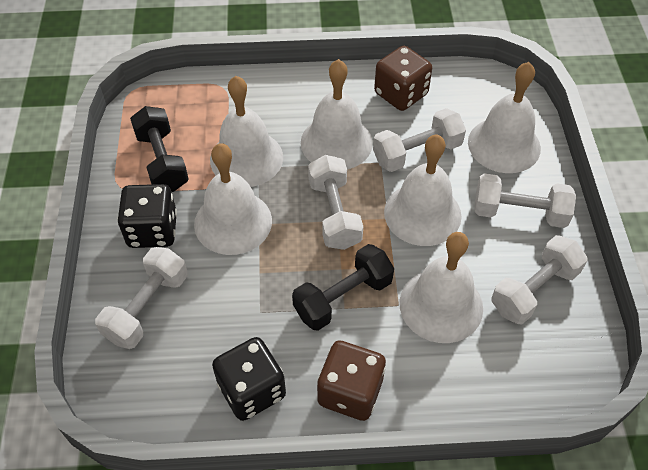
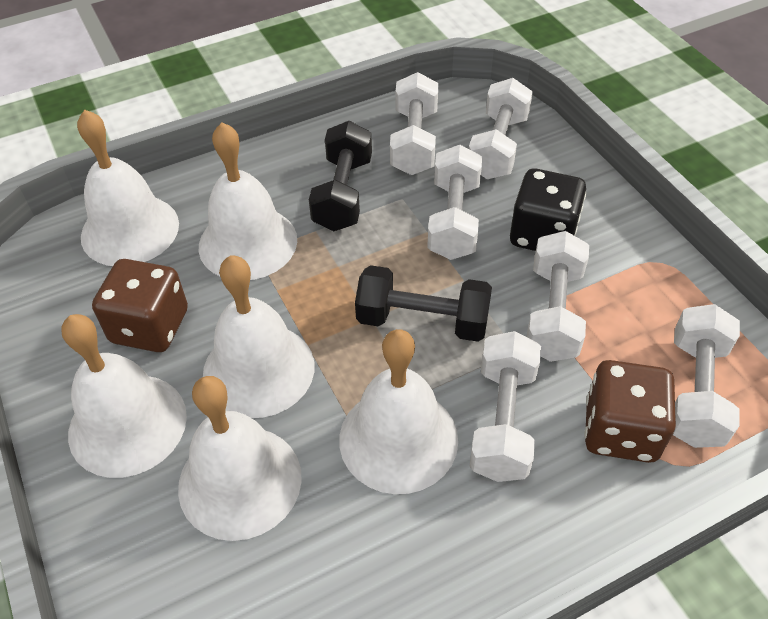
black dice: [117,184,177,248] [212,337,286,421] = 2 -> [510,168,587,251] = 1
white dumbbell: [95,247,188,349] [308,155,363,250] [373,108,466,172] [474,173,576,228] [491,235,588,324] = 5 -> [390,72,439,175] [427,145,482,260] [469,78,533,179] [469,331,541,482] [527,231,589,362] [673,304,740,448] = 6

